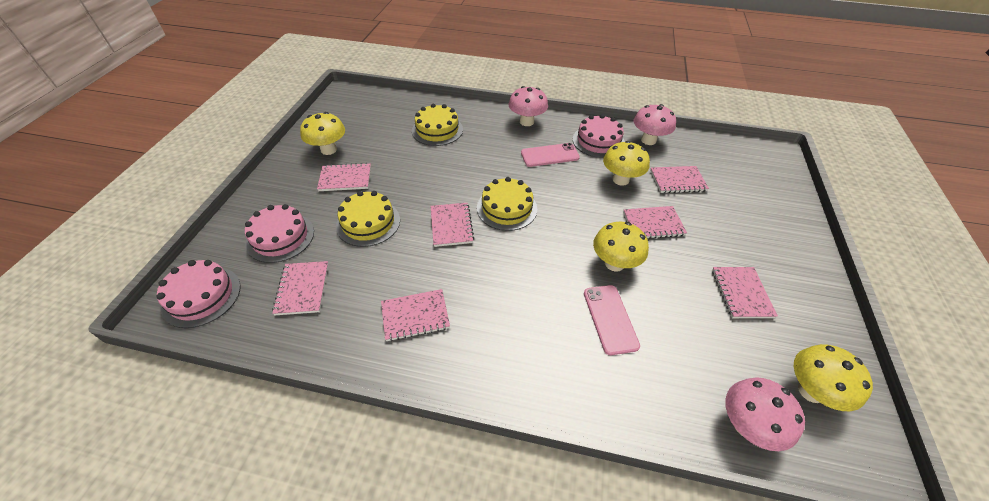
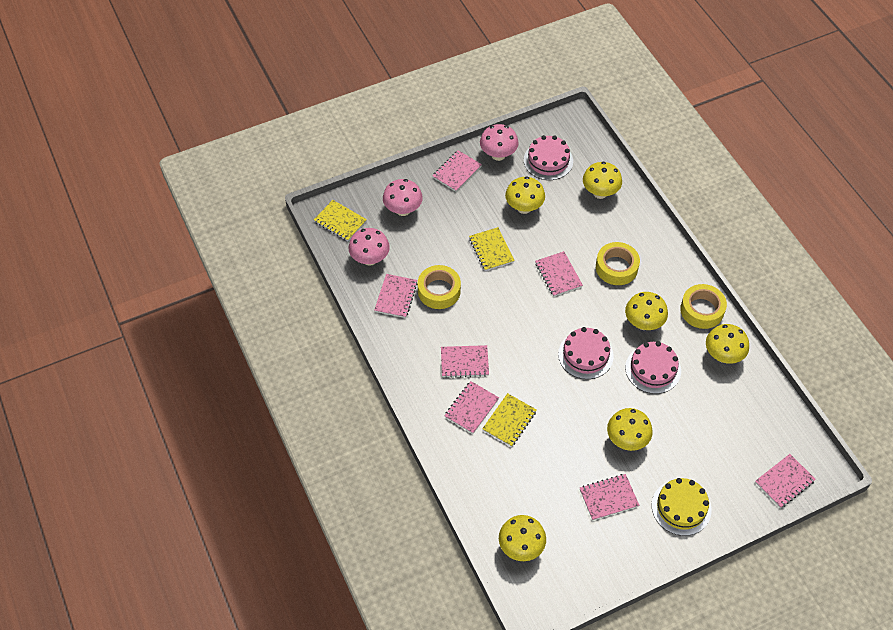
pink phone: [521,143,580,167] [584,285,640,355] = 2 -> none = 0
yellow cake: [336,191,400,247] [412,104,463,146] [477,177,537,231] = 3 -> [651,478,712,536] = 1
yellow mushroom: [300,112,345,155] [593,222,649,272] [603,141,650,186] [794,344,873,411] = 4 -> [499,515,546,561] [505,177,545,214] [583,162,622,199] [607,408,653,451] [625,292,668,330] [706,324,749,364] = 6
yellow notebook: none = 0 -> [314,200,367,241] [469,227,515,271] [482,393,537,447] = 3
yellow tape: none = 0 -> [418,265,461,309] [596,242,640,285] [680,284,727,329] = 3

